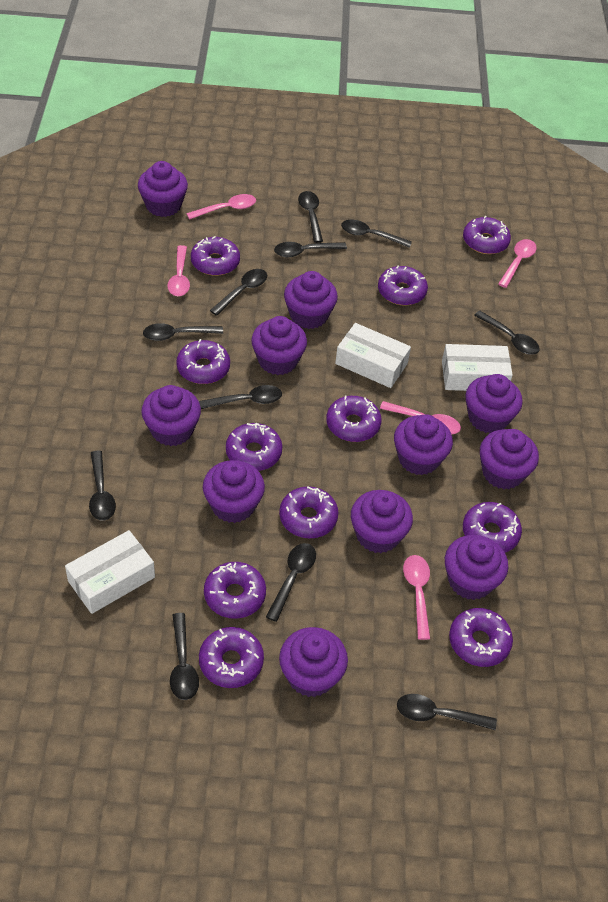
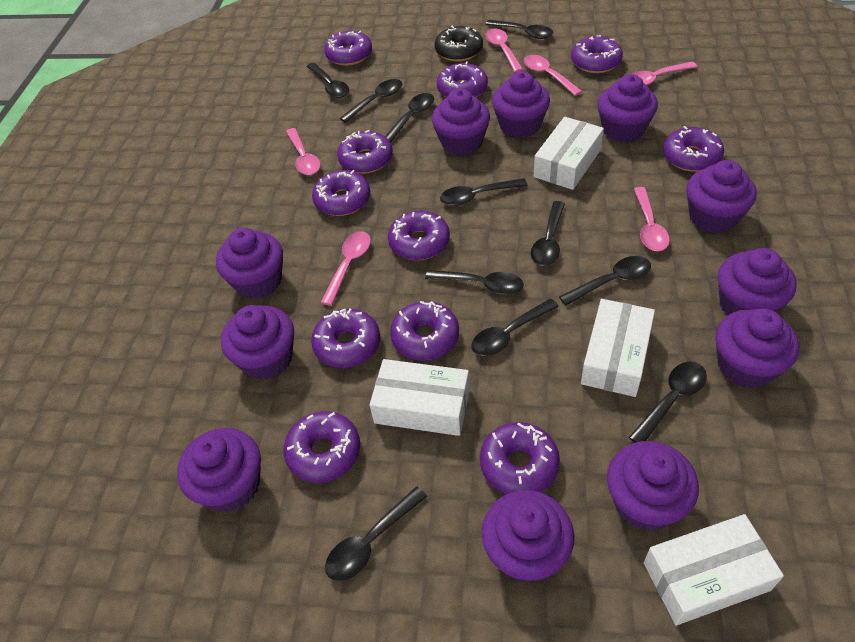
black donut: none = 0 -> [435,26,483,61] = 1
pink spoon: [167,245,190,296] [186,194,256,220] [380,401,461,434] [403,555,430,640] [498,239,537,288] = 5 -> [286,128,321,175] [320,231,371,306] [485,28,523,72] [523,55,582,96] [632,61,698,85] [634,187,670,251] = 6
white box: [65,530,155,614] [335,323,411,388] [442,344,513,391] = 3 -> [369,359,470,436] [534,117,604,190] [581,299,655,397] [644,514,784,625] = 4

